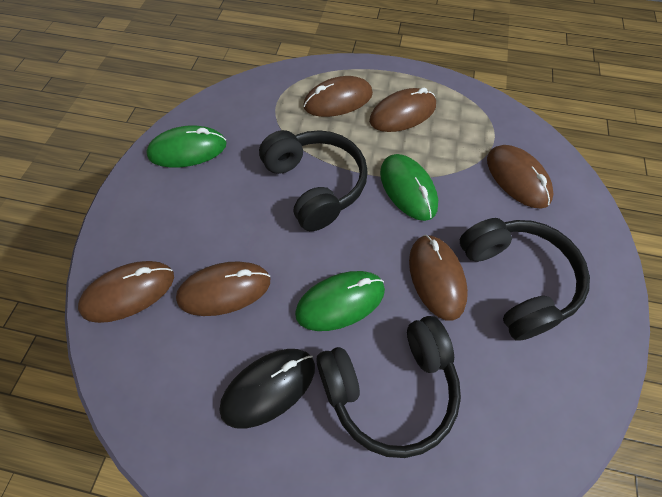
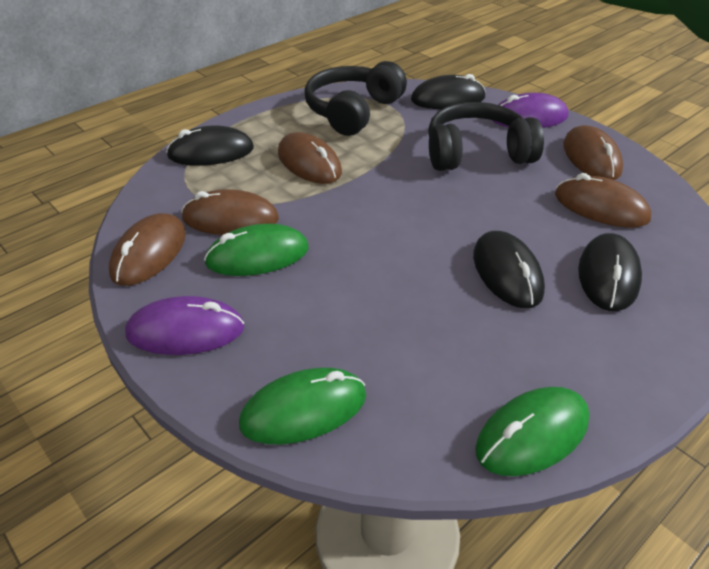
black headphones: [259,130,368,231] [316,316,461,458] [460,218,590,341] = 3 -> [304,61,407,136] [428,102,544,171] = 2
black mouse: [219,349,315,429] = 1 -> [166,125,254,166] [411,74,486,109] [473,231,545,308] [578,233,642,311] = 4
brown mouse: [78,261,174,323] [176,261,270,316] [303,76,373,117] [369,87,436,132] [409,235,468,321] [487,145,554,209] = 6 -> [109,213,186,286] [181,189,279,235] [278,132,342,184] [555,173,651,228] [563,125,623,180] = 5
purple mouse: none = 0 -> [125,296,245,355] [494,93,569,128] = 2

